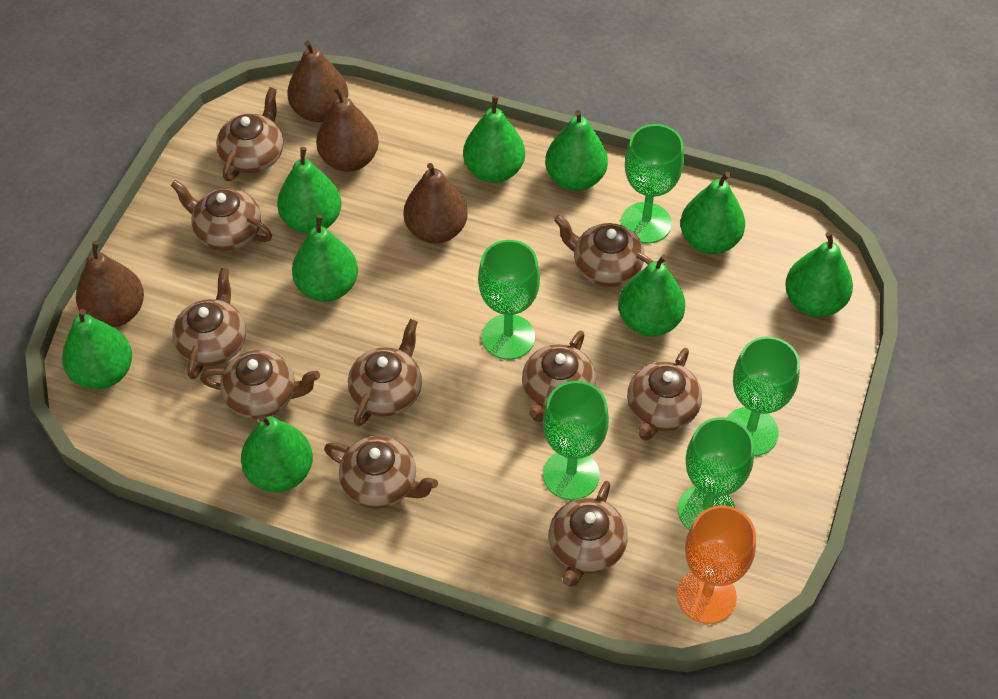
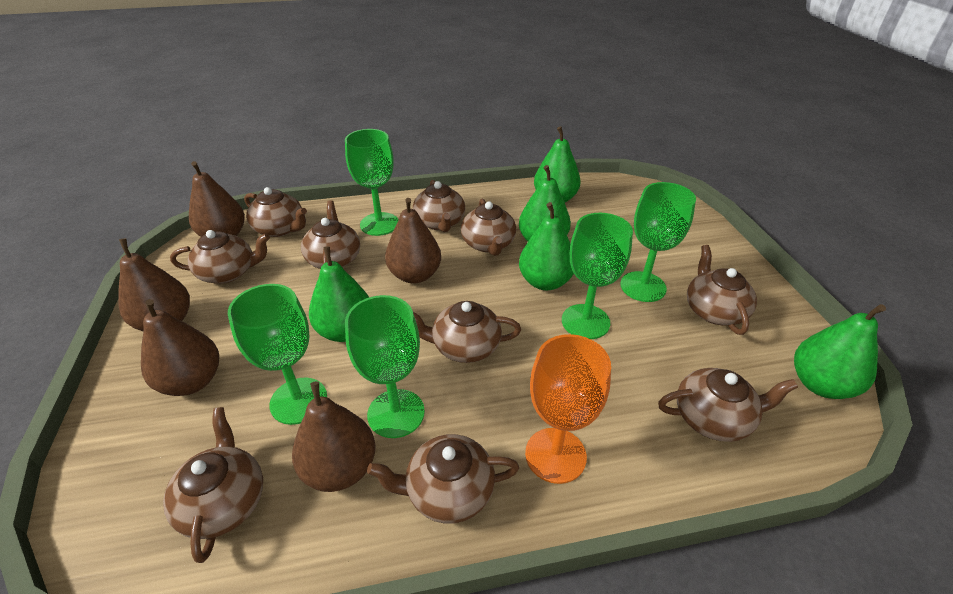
brown pear: [76,241,144,327] [287,41,348,122] [316,86,379,172] [404,163,468,244] = 4 -> [118,238,190,331] [141,299,219,396] [189,161,245,237] [292,381,376,492] [385,198,441,283] = 5
green pear: [62,309,132,390] [241,414,313,492] [277,147,342,234] [292,215,358,302] [463,96,525,183] [545,110,608,191] [618,255,685,337] [680,172,745,254] [785,232,853,317] = 9 -> [309,246,369,342] [519,165,571,241] [519,202,574,290] [534,126,581,202] [794,304,886,399] = 5

